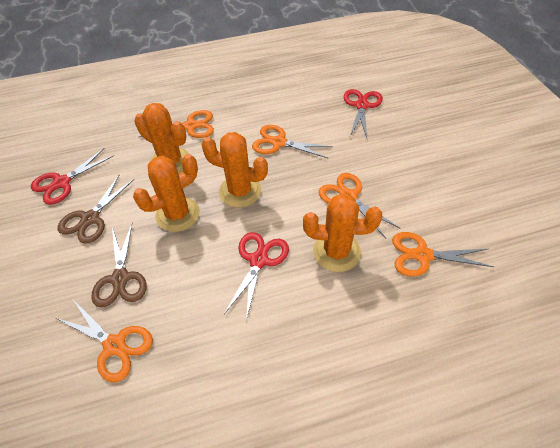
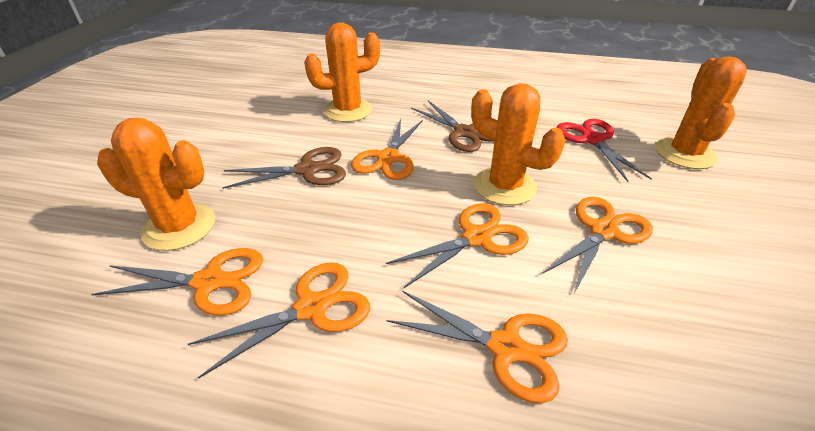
orange scissors: [56,301,153,382] [139,110,214,138] [252,125,333,158] [319,173,401,239] [392,232,494,277] = 5 -> [92,248,263,316] [188,262,370,379] [351,119,423,180] [386,203,529,288] [387,291,568,403] [542,197,653,293] = 6
red scissors: [31,148,114,205] [224,232,289,321] [344,89,383,138] = 3 -> [557,119,652,182] = 1

